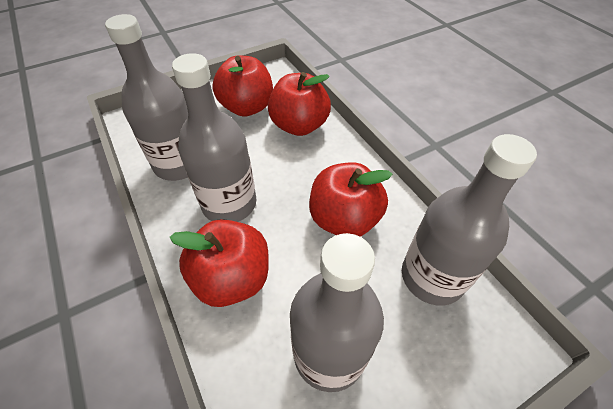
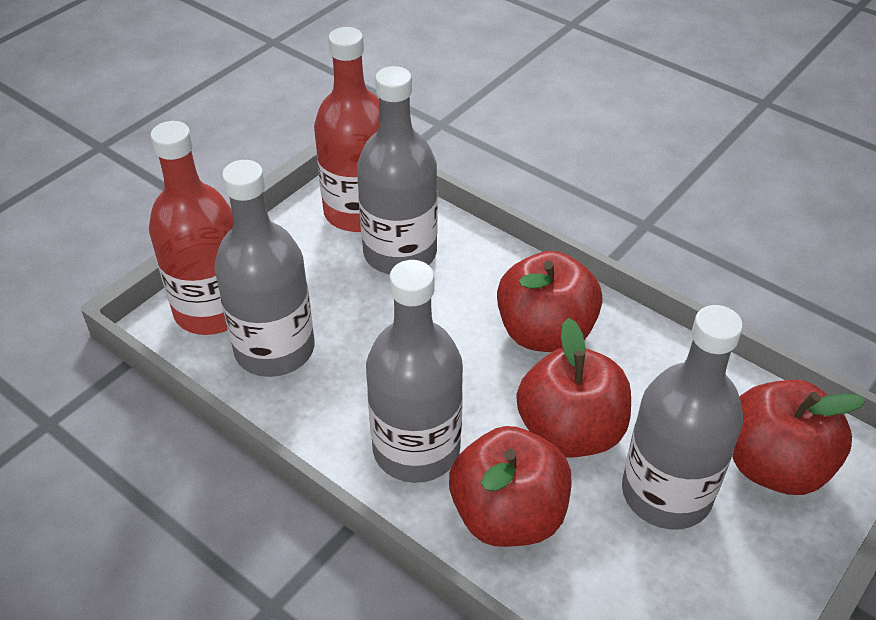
red bottle: none = 0 -> [149,121,233,335] [314,27,380,232] = 2

